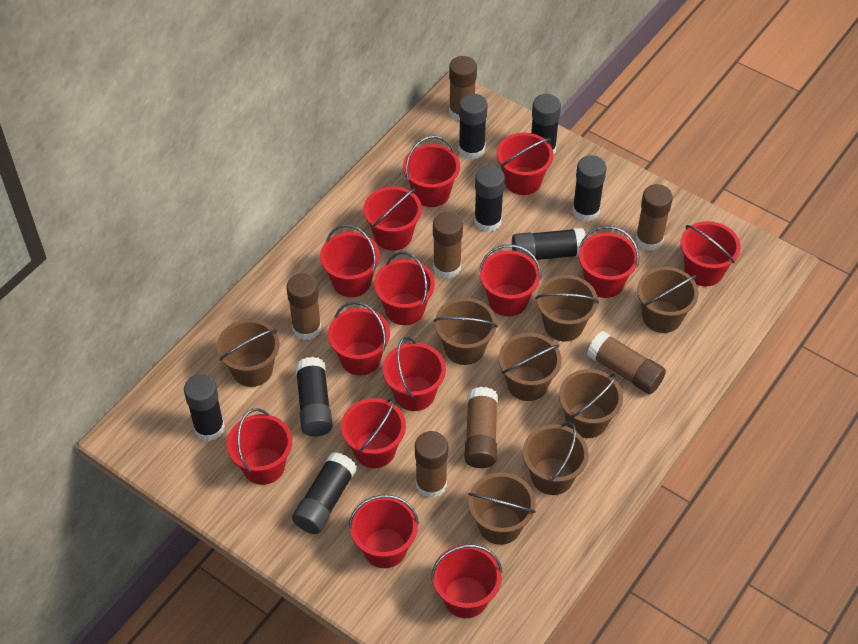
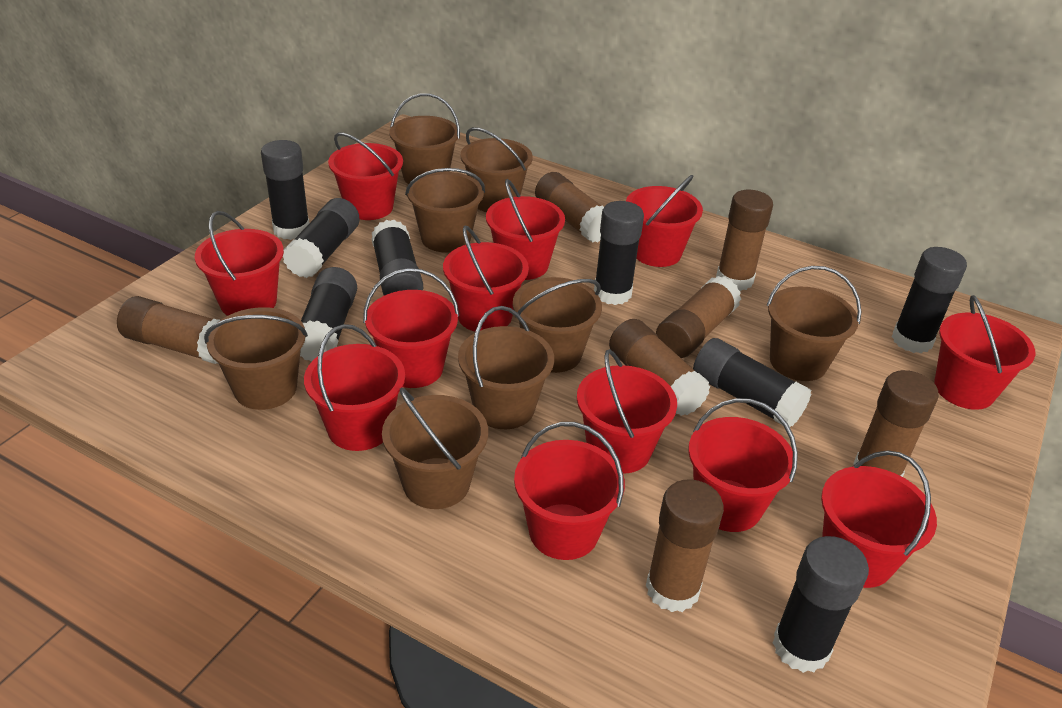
red bucket: [227,409,292,485] [320,224,380,297] [328,301,390,375] [341,398,406,468] [349,495,419,568] [363,186,422,251] [374,252,435,325] [383,337,446,411] [403,136,460,207] [431,544,503,618] [479,244,541,316] [497,132,553,195] [579,226,639,298] [681,221,741,286] = 14 -> [195,211,284,316] [304,324,405,451] [328,132,403,220] [363,268,459,388] [443,226,529,332] [486,179,565,280] [514,422,625,560] [577,349,677,474] [626,175,703,267] [688,398,798,532] [821,450,937,588] [934,295,1035,410] = 12

